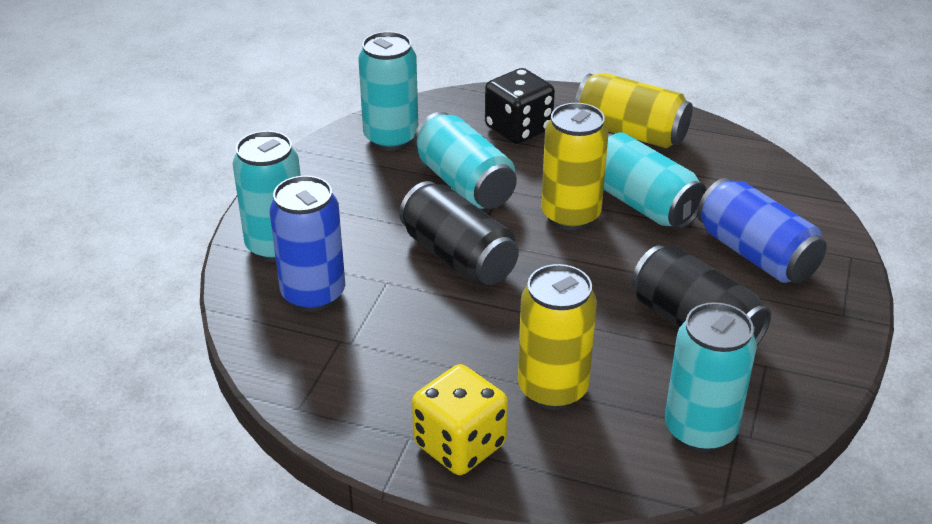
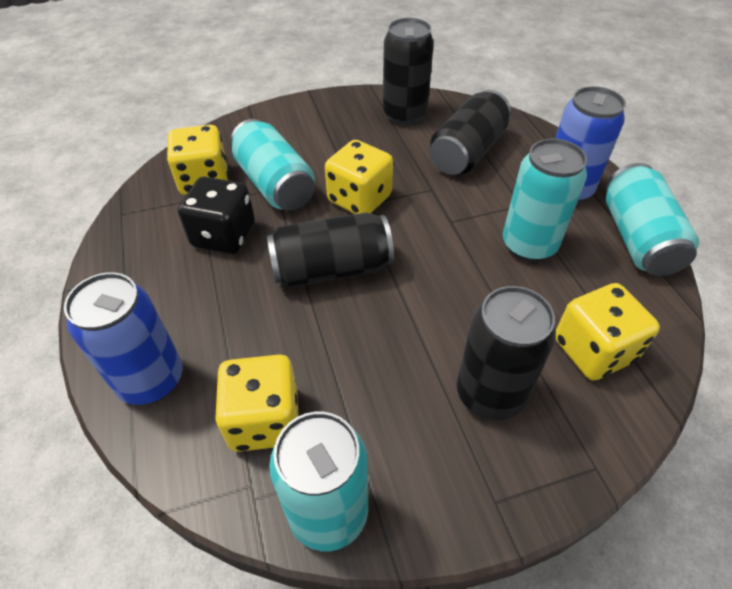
black can: [399,181,519,285] [631,245,771,345] = 2 -> [267,212,394,288] [383,18,434,125] [430,90,511,175] [457,286,556,420] = 4
turquoise can: [233,131,301,262] [358,31,418,151] [414,112,517,209] [604,132,707,229] [665,302,757,452] = 5 -> [230,119,315,211] [269,412,368,551] [503,139,587,262] [606,163,699,276] = 4
yellow can: [518,264,597,410] [541,103,608,231] [575,73,693,148] = 3 -> none = 0
yellow dice: [412,364,508,475] = 1 -> [167,125,229,195] [215,354,299,452] [325,140,393,214] [556,283,660,381] = 4

